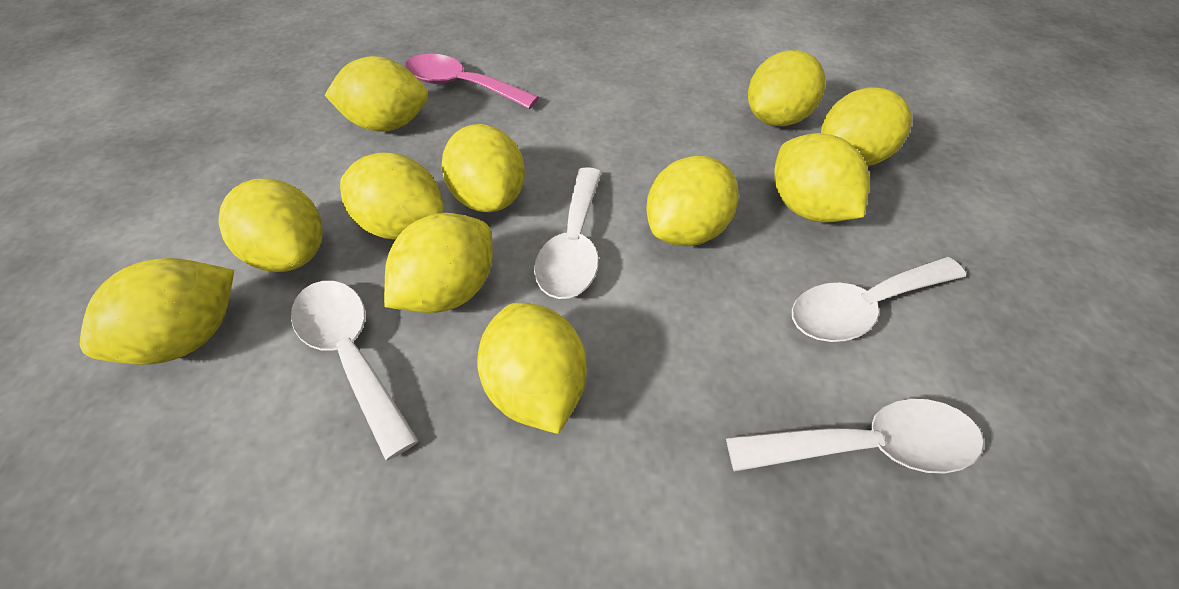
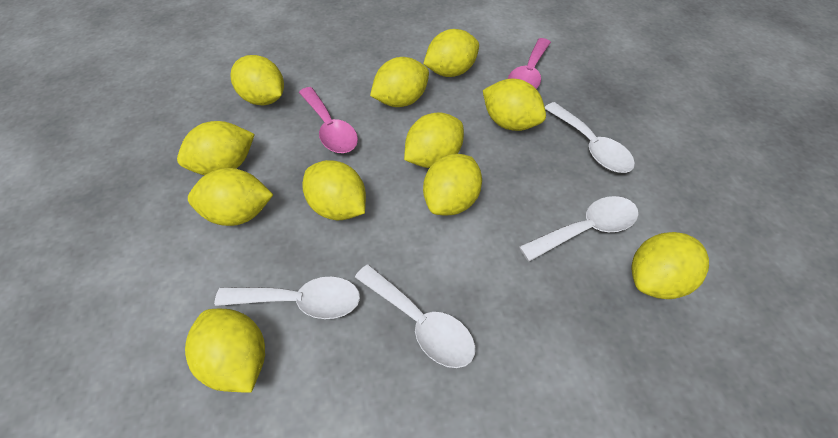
pink spoon: [405,54,539,109] = 1 -> [299,87,358,153] [508,38,551,89] = 2

